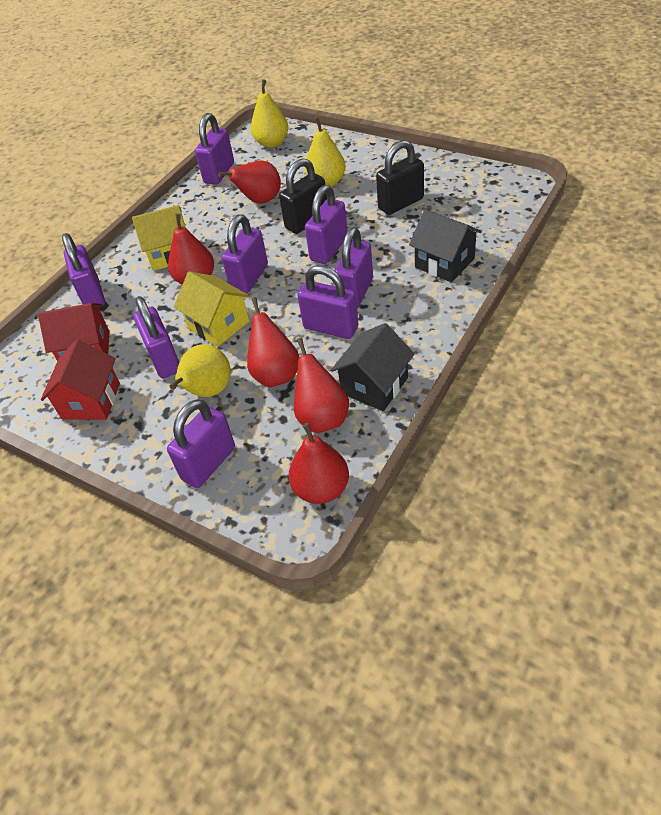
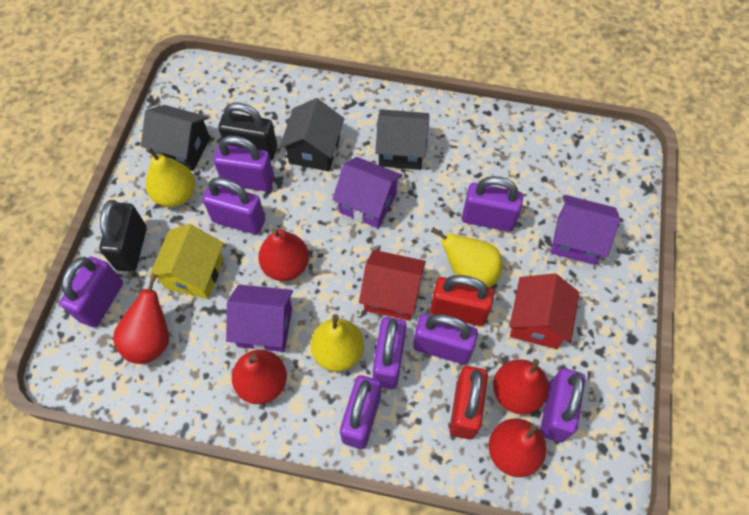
black house: [331,323,415,411] [409,209,482,282] = 2 -> [141,105,210,171] [279,98,344,171] [375,109,429,170] = 3
purple house: none = 0 -> [226,284,293,352] [332,157,402,228] [551,195,620,265] = 3
red padlock: none = 0 -> [430,275,494,326] [449,366,488,439] = 2
yellow house: [132,205,186,271] [174,271,250,347] = 2 -> [149,224,224,299] = 1

